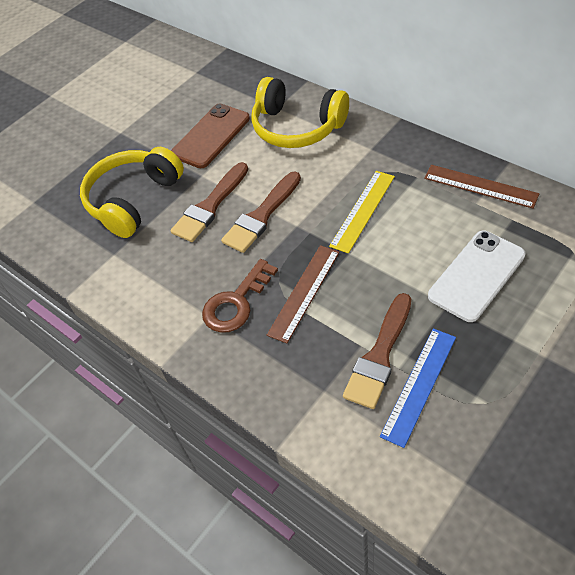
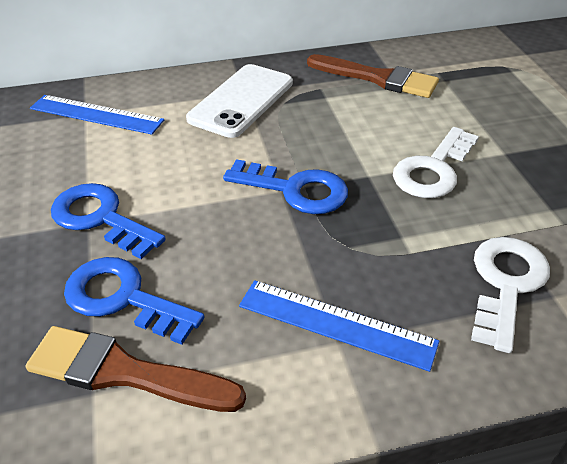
blue key: none = 0 -> [51,183,166,259] [64,257,204,345] [223,159,348,214] = 3
blue ruler: [380,328,456,448] = 1 -> [30,95,164,135] [239,280,439,372] = 2
brown brush: [171,162,248,242] [221,171,301,253] [343,293,411,409] = 3 -> [26,326,246,412] [307,54,439,98] = 2
brown key: [202,259,278,333] = 1 -> none = 0
brown phone: [171,104,250,168] = 1 -> none = 0
brown ruler: [267,245,340,343] [424,165,539,209] = 2 -> none = 0
white key: none = 0 -> [393,127,479,198] [471,237,550,353] = 2
yellow headphones: [80,147,184,238] [251,77,349,148] = 2 -> none = 0
yellow ruler: [329,171,395,254] = 1 -> none = 0

